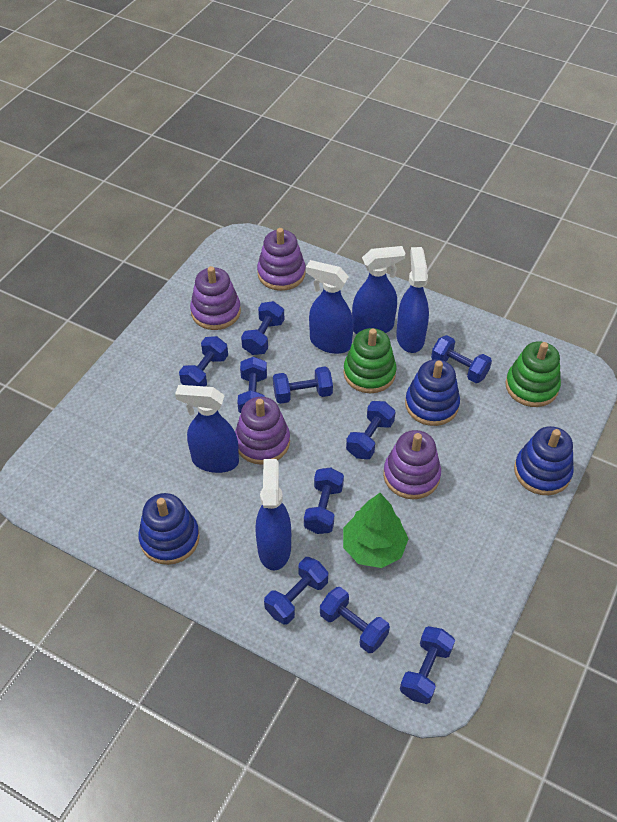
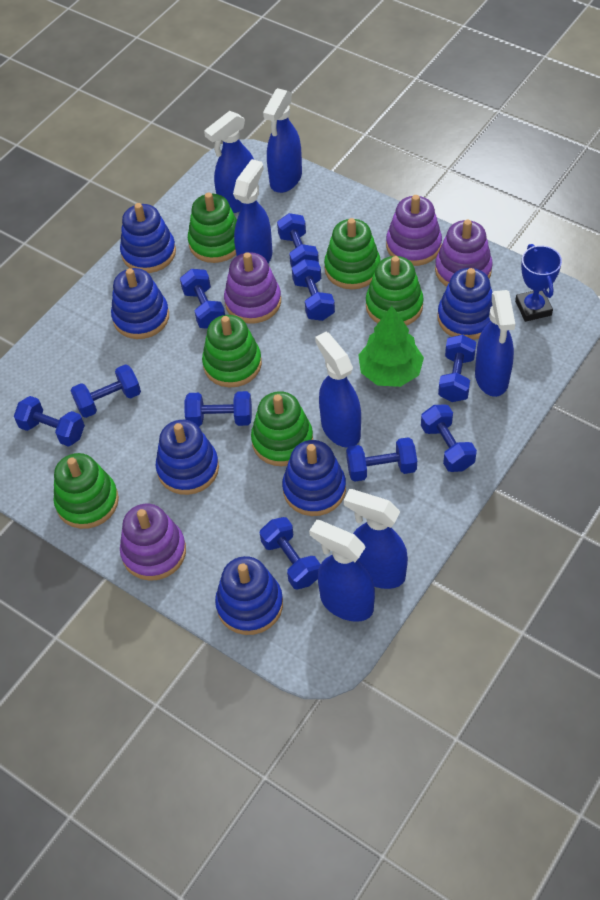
blue spray bottle: [175,385,239,473] [255,459,291,570] [306,260,354,354] [352,246,405,334] [396,247,429,353] = 5 -> [204,111,254,213] [233,159,272,264] [263,88,302,193] [309,520,375,622] [315,332,361,448] [344,489,408,589] [475,290,515,397] = 7
blue stacking toy: [138,493,200,565] [405,359,460,426] [514,426,574,495] = 3 -> [111,268,169,339] [120,203,176,273] [155,420,219,495] [215,556,283,635] [282,440,346,516] [438,268,492,340] = 6
blue trophy: none = 0 -> [515,244,562,322] = 1
green stacking toy: [343,328,396,393] [505,341,561,407] = 2 -> [53,453,119,529] [188,192,237,263] [202,315,262,387] [251,391,313,466] [324,218,381,289] [366,256,423,326] = 6

